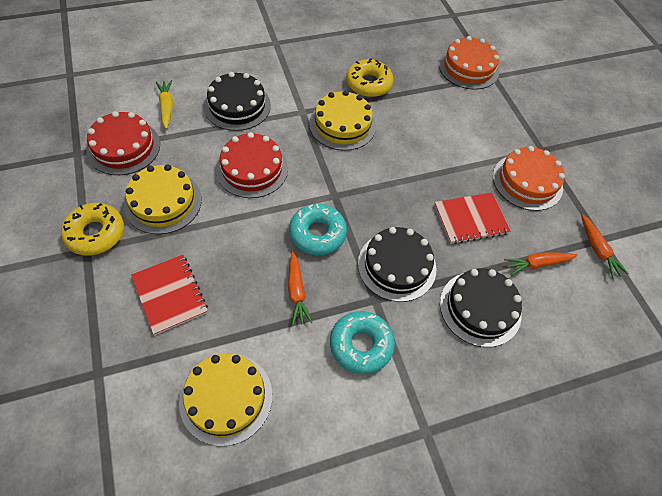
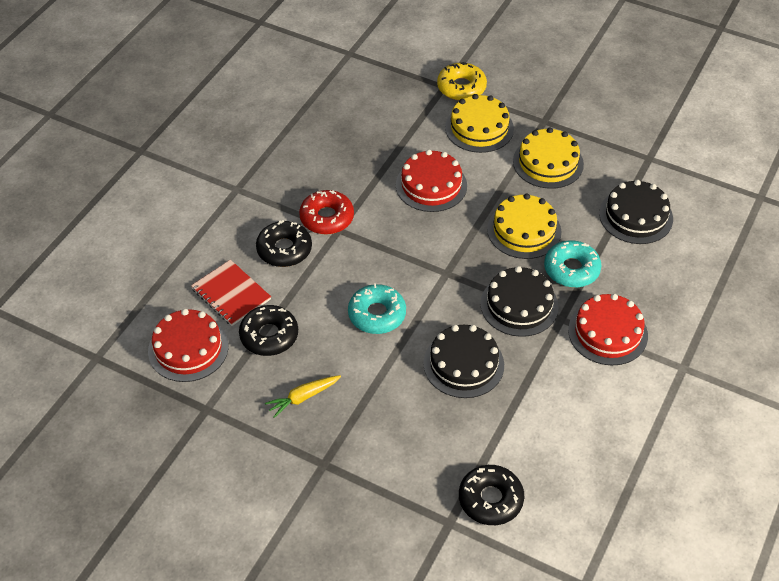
black donut: none = 0 -> [239,305,298,356] [256,220,312,267] [459,465,524,525] = 3
orange cake: [439,36,499,90] [493,146,565,211] = 2 -> none = 0
orange carrot: [288,252,313,326] [504,252,578,276] [581,214,629,279] = 3 -> none = 0
red cake: [86,111,160,175] [216,132,288,198] = 2 -> [148,309,229,382] [396,150,467,212] [568,294,648,365] = 3
red donut: none = 0 -> [299,190,354,234] = 1
red notebook: [131,254,208,335] [434,193,511,244] = 2 -> [191,260,271,326] = 1
yellow donut: [61,203,124,256] [346,58,394,97] = 2 -> [437,62,487,101] = 1

